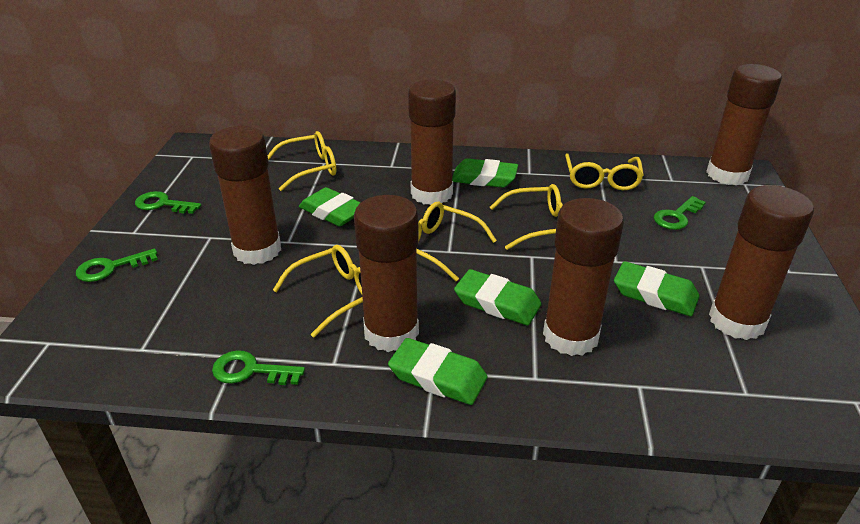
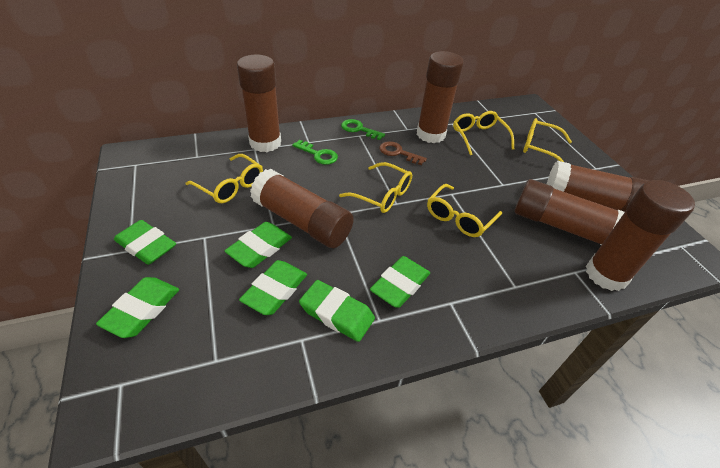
brown key: none = 0 -> [379,141,427,165] = 1
green eraser: [299,187,361,227] [388,338,488,405] [452,158,518,188] [454,269,542,325] [614,261,700,316] = 5 -> [96,277,179,338] [114,220,176,265] [224,222,292,268] [239,260,307,315] [299,280,375,342] [370,256,430,308] = 6
green key: [76,249,158,282] [135,191,201,214] [212,350,305,385] [654,196,706,230] = 4 -> [292,140,338,165] [341,119,385,140] = 2

